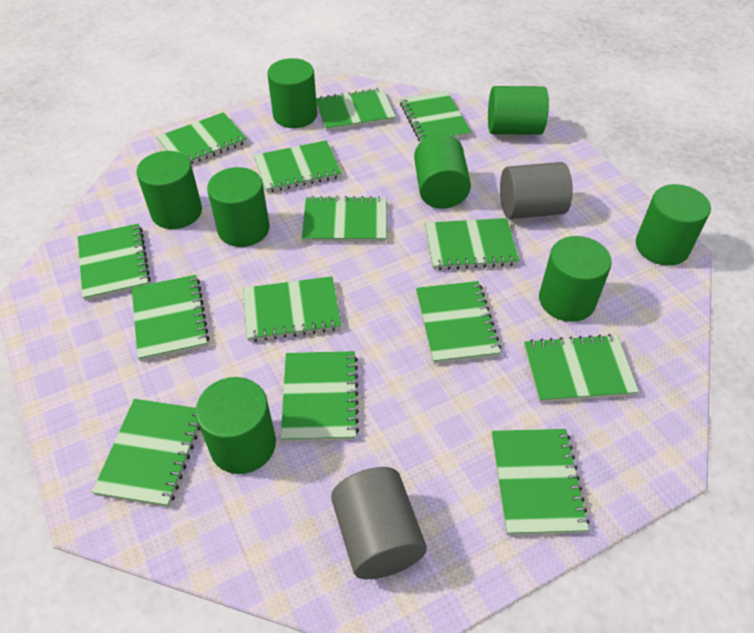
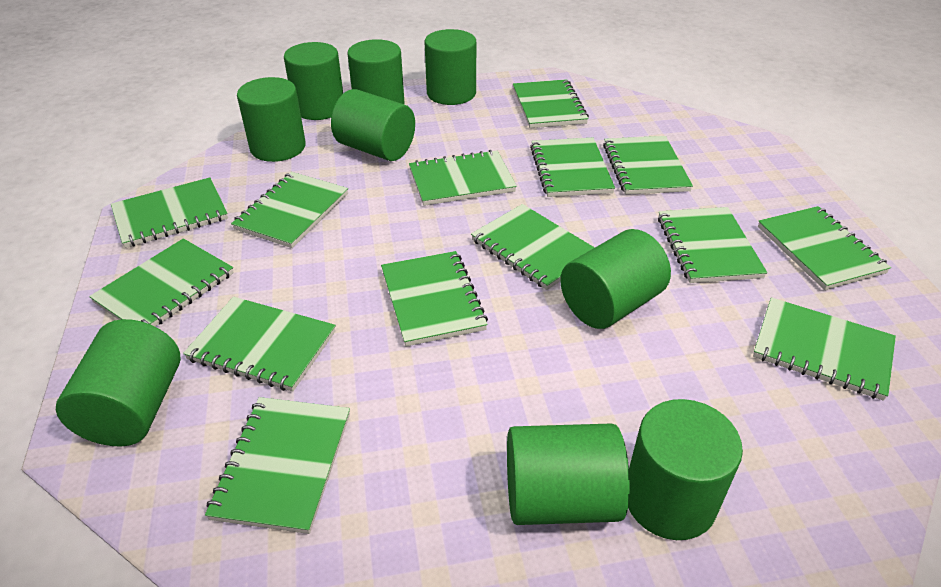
green cylinder: [136,151,202,229] [196,377,276,474] [207,167,270,247] [267,58,317,128] [414,134,471,209] [488,86,549,135] [539,236,612,322] [636,184,711,266] = 8 -> [56,319,181,447] [237,77,306,162] [284,42,343,120] [331,89,415,161] [348,39,405,104] [425,29,476,105] [507,424,630,525] [560,229,671,329] [628,399,743,540] = 9
grey cylinder: [331,467,427,579] [500,162,573,219] = 2 -> none = 0

